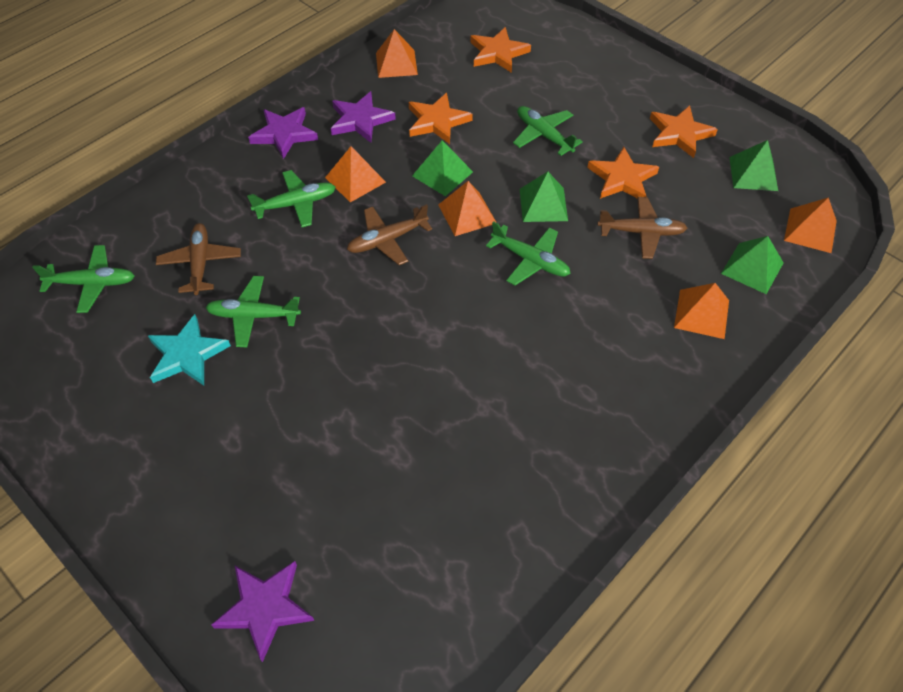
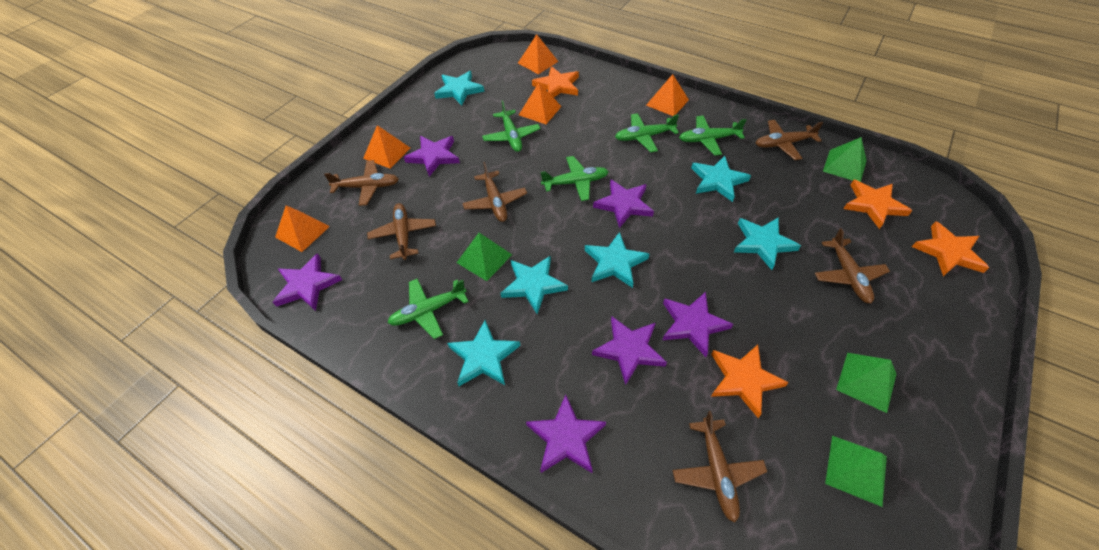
brown plane: [156,223,241,295] [347,204,432,265] [597,197,687,259] = 3 -> [324,160,399,206] [367,203,436,260] [463,162,527,222] [672,411,767,523] [756,120,823,160] [815,228,890,303] = 6
purple star: [211,561,314,662] [248,107,318,159] [331,91,396,143] = 3 -> [273,253,342,311] [404,136,460,176] [526,395,606,473] [592,316,667,385] [593,179,654,228] [663,292,733,357] = 6
turquoise star: [148,314,231,386] = 1 -> [434,71,484,106] [447,320,520,386] [500,255,568,314] [585,232,649,288] [691,156,751,202] [734,217,801,270] = 6

